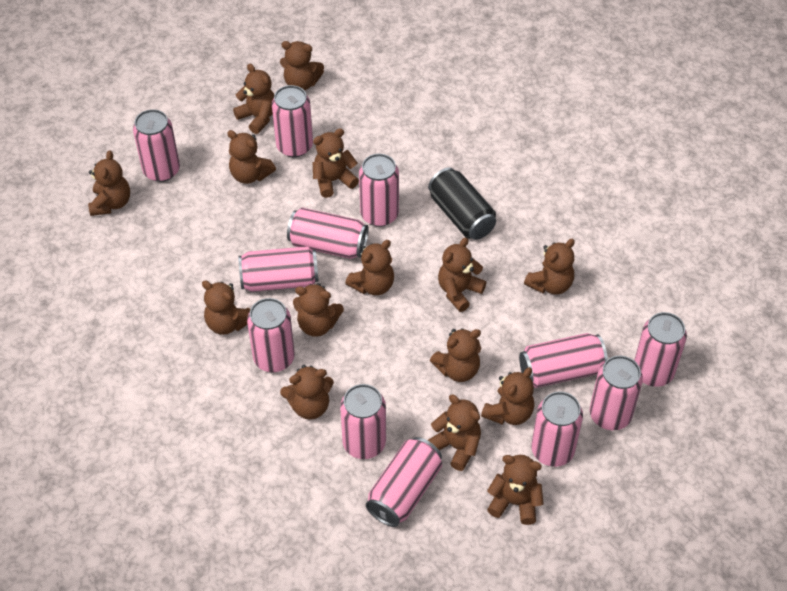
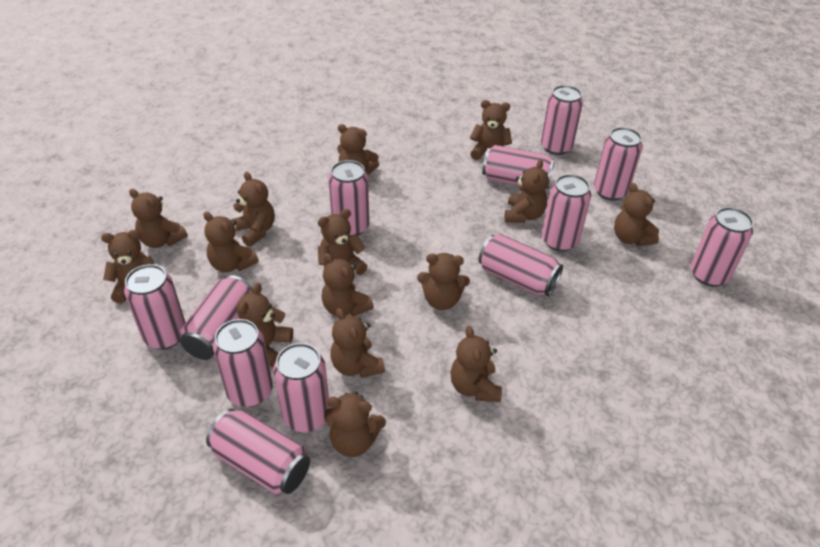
black can: [428,167,496,240] = 1 -> none = 0

